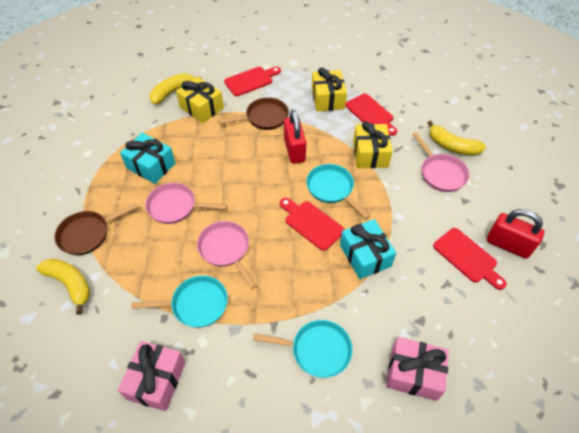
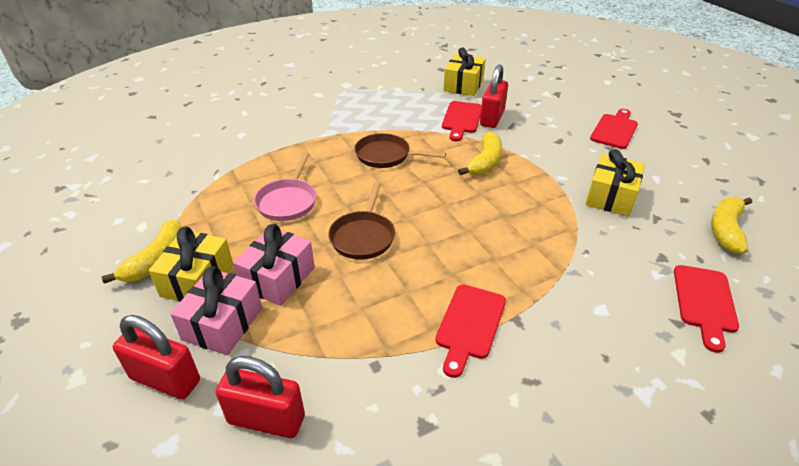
pink pan: [145,183,227,224] [197,221,257,289] [412,132,469,192] = 3 -> [254,153,316,221] = 1
red padlock: [284,110,306,164] [487,209,544,259] = 2 -> [113,315,200,399] [216,356,305,438] [480,64,508,128] = 3
turquoise gift: [120,133,176,184] [340,219,396,279] = 2 -> none = 0
turquoise pan: [131,275,228,328] [253,320,353,378] [306,164,370,219] = 3 -> none = 0

